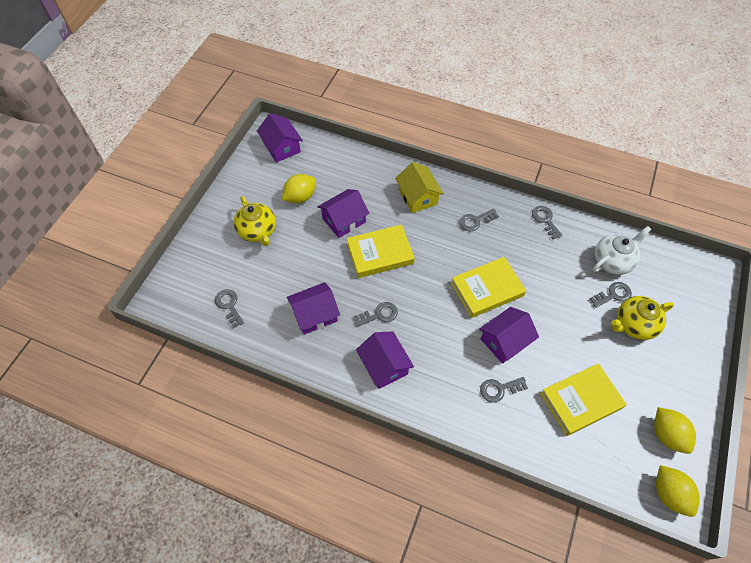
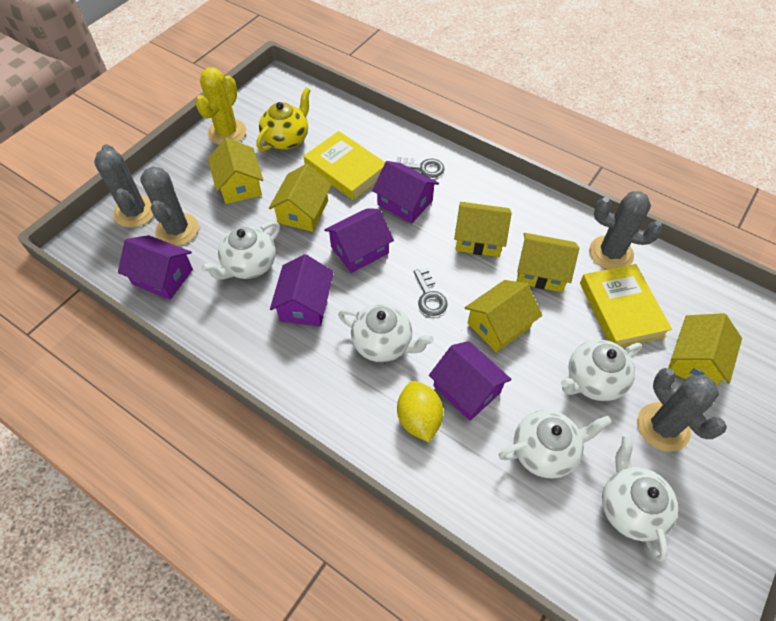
grey cactus: none = 0 -> [94,144,154,228] [140,166,199,246] [589,191,663,269] [637,368,727,452] = 4
grey key: [215,289,244,328] [353,302,398,327] [459,209,499,231] [480,377,528,402] [532,206,563,239] [590,282,632,308] = 6 -> [396,157,445,178] [414,268,448,316] = 2
white teapot: [593,226,651,275] = 1 -> [201,221,280,280] [338,304,434,362] [499,410,612,479] [561,340,642,401] [602,434,678,562] = 5
yellow book: [347,225,415,278] [451,257,526,318] [540,363,627,436] = 3 -> [304,131,385,200] [580,264,672,347] = 2
yellow cactus: none = 0 -> [195,68,246,145] = 1
yellow house: [395,162,444,213] = 1 -> [208,138,263,204] [269,164,332,232] [454,202,512,257] [465,280,542,352] [517,233,579,292] [668,313,742,386] = 6
yellow lemon: [282,174,316,204] [654,407,696,454] [656,465,700,517] = 3 -> [397,381,443,442] = 1
yellow teapot: [233,196,276,246] [611,296,674,340] = 2 -> [256,88,311,151] = 1

